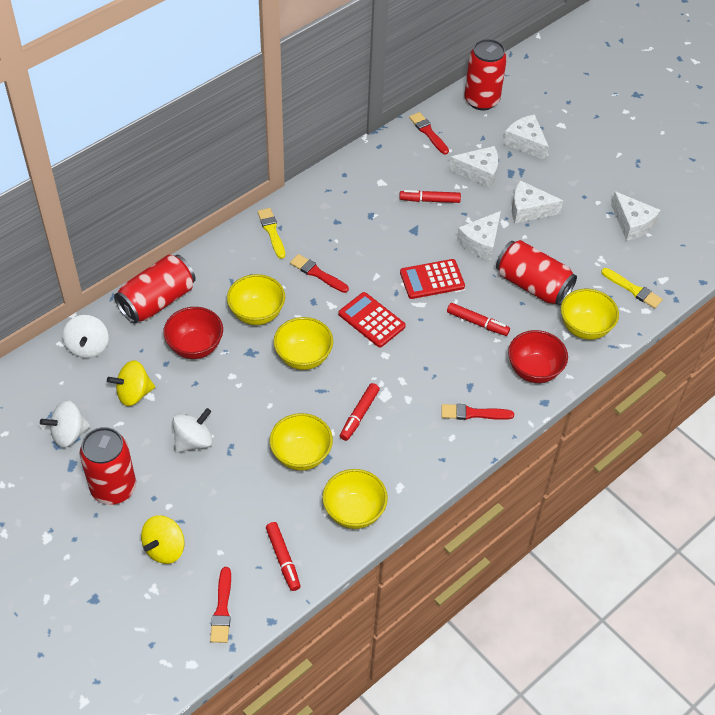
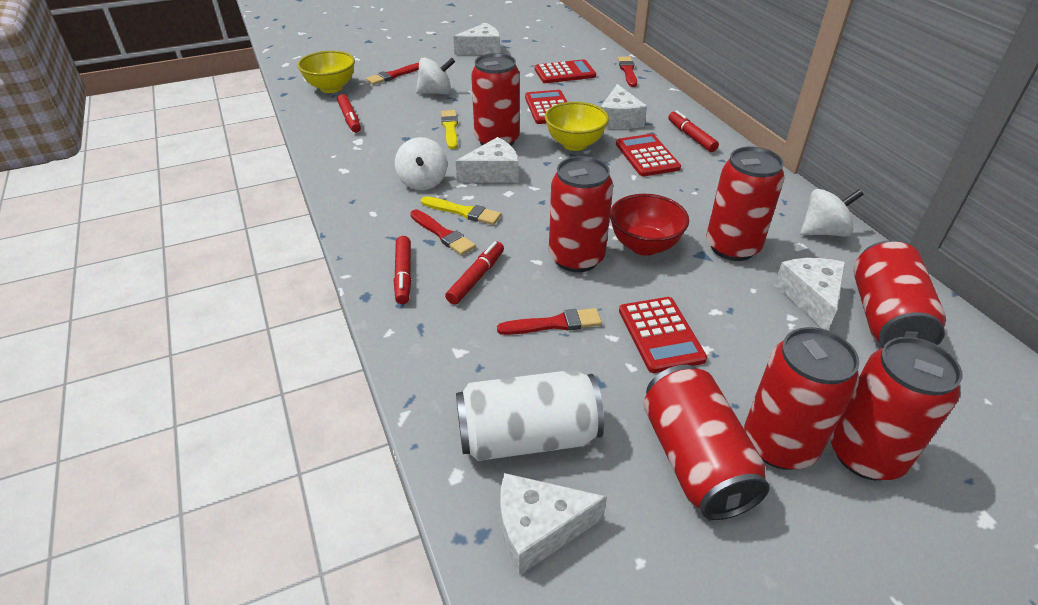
red bowl: [163,307,223,359] [508,330,568,383] = 2 -> [610,194,689,256] = 1
red calculator: [338,292,406,347] [400,259,465,299] = 2 -> [525,90,567,124] [535,59,596,83] [616,134,681,176] [619,297,707,373] = 4
red can: [80,427,136,505] [114,255,196,324] [464,39,507,110] [496,240,577,306] = 4 -> [471,53,520,146] [549,156,613,272] [643,365,770,520] [706,147,785,261] [744,327,859,470] [830,337,963,480] [853,240,946,348] = 7
white can: none = 0 -> [456,370,604,461] = 1
yellow bowl: [227,274,285,325] [269,413,333,471] [273,317,333,370] [322,469,388,529] [561,289,619,340] = 5 -> [298,51,355,93] [545,102,609,151] = 2
yellow spinning top: [107,360,155,406] [141,515,185,564] = 2 -> none = 0

